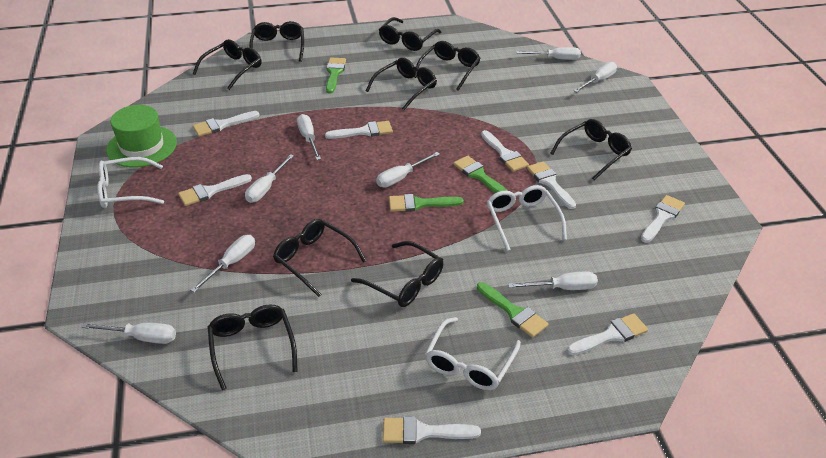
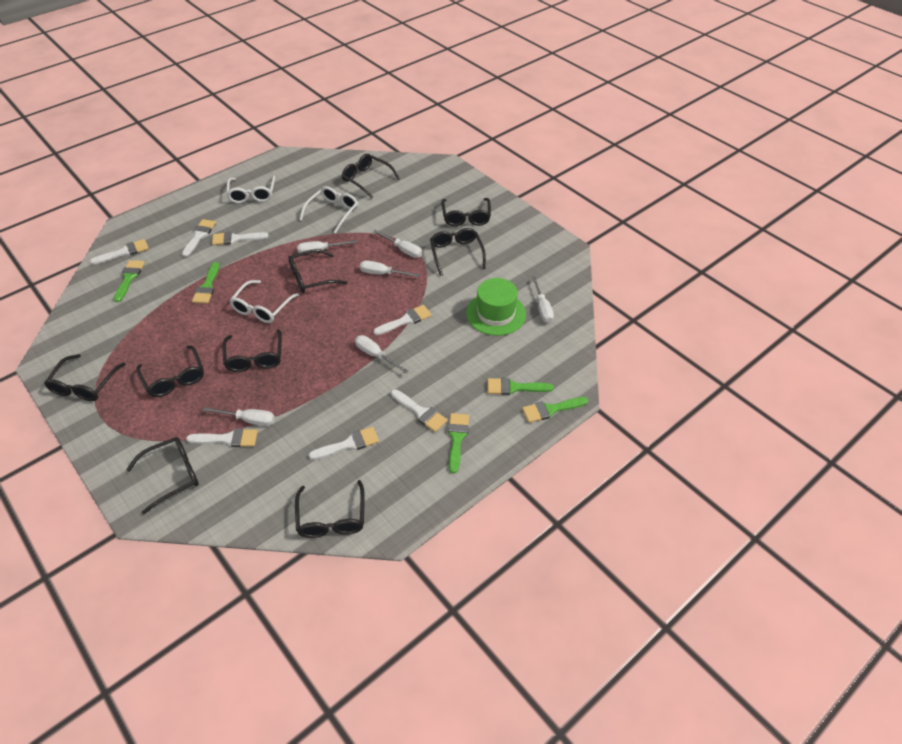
green brush: [326,58,346,94] [389,194,464,212] [453,156,508,193] [477,282,548,338] = 4 -> [114,260,145,302] [192,262,219,304] [448,413,469,473] [487,378,554,395] [522,397,588,423] = 5
white brush: [178,174,252,206] [193,111,259,137] [325,121,393,139] [383,417,481,444] [481,130,529,172] [527,162,576,209] [567,313,648,355] [641,195,685,243] = 8 -> [90,239,149,265] [182,219,216,257] [186,428,258,447] [212,232,269,245] [309,427,379,460] [373,305,432,335] [391,389,447,432] = 7
white screwdriver: [81,323,176,344] [190,235,255,293] [245,154,294,203] [297,114,321,160] [376,152,440,187] [508,271,598,290] [516,47,581,60] [574,62,617,92] = 8 -> [203,407,275,426] [297,240,358,254] [355,335,409,374] [360,261,421,277] [373,230,422,258] [532,276,554,323] = 6

